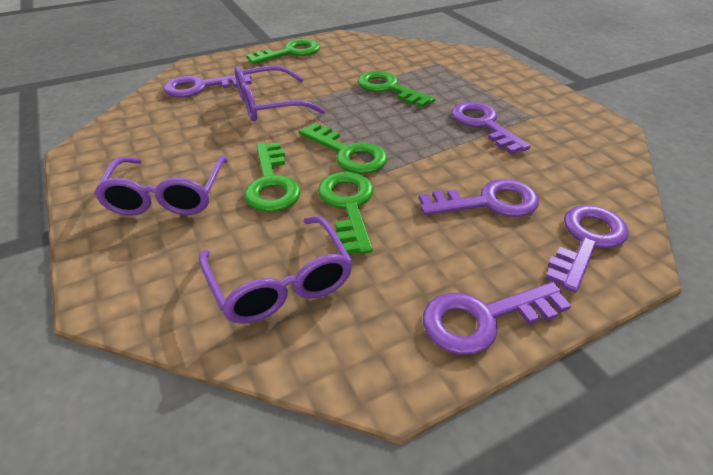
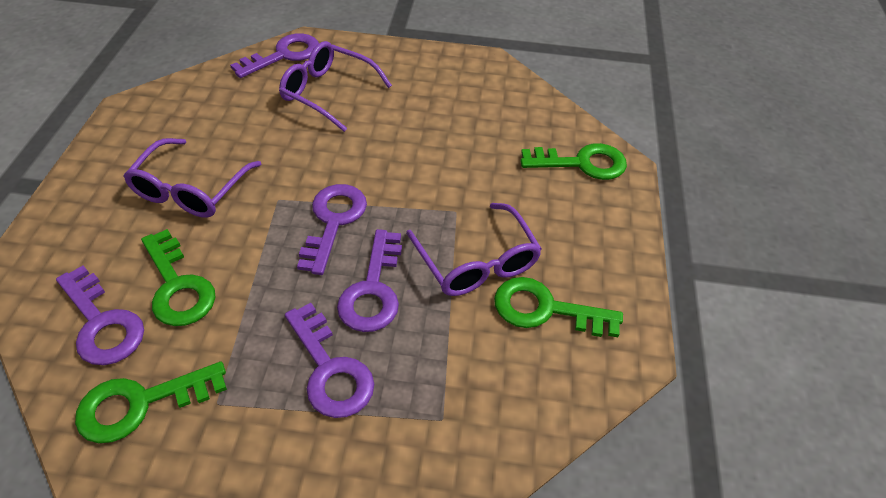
green key: [244,142,301,212] [246,39,320,64] [299,123,388,174] [318,172,374,254] [358,71,435,108] = 5 -> [75,362,227,443] [141,229,216,326] [494,277,623,337] [521,143,627,180] = 4

